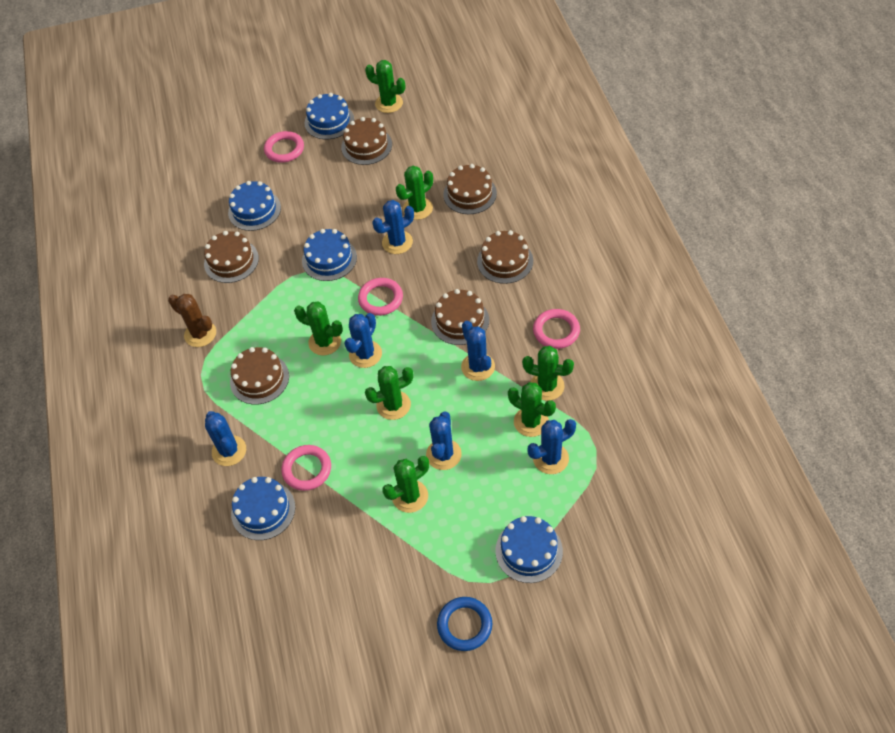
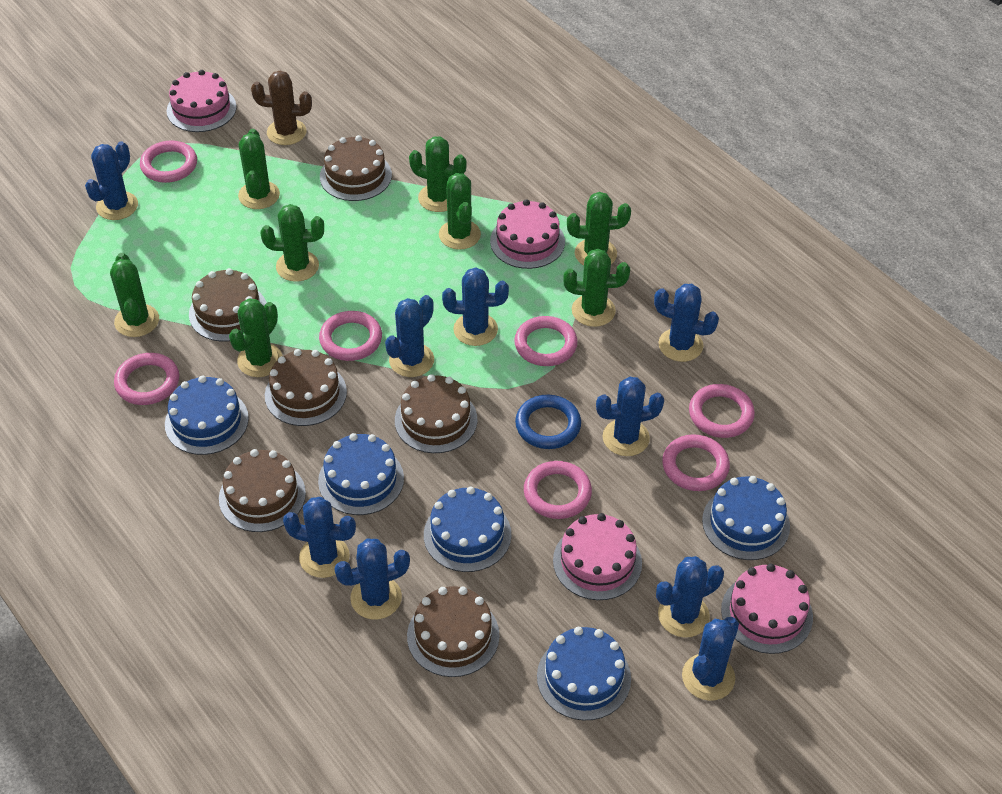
blue cactus: [205,411,246,466] [344,313,382,368] [373,200,414,254] [426,412,462,470] [461,321,495,381] [528,419,576,474] = 6 -> [85,142,138,220] [283,497,356,578] [334,539,410,620] [385,295,434,377] [442,267,509,346] [596,377,664,456] [654,284,719,362] [656,556,724,638] [682,617,739,701] = 9
green cactus: [294,302,343,356] [365,60,405,113] [365,366,413,420] [382,456,429,513] [396,166,433,220] [508,382,556,437] [522,346,574,401] = 7 -> [110,253,159,337] [229,299,283,377] [238,129,280,209] [260,204,324,282] [409,136,467,212] [439,173,481,250] [563,249,630,327] [567,192,631,265] = 8
pink cake: none = 0 -> [167,70,236,132] [490,199,565,269] [553,513,642,600] [721,564,813,654] = 4
pink ring: [264,131,304,163] [281,445,331,491] [358,278,403,316] [533,309,580,349] = 4 -> [114,353,179,405] [140,140,197,183] [319,311,382,361] [514,316,578,366] [524,461,592,519] [662,434,730,491] [689,384,755,438] = 7

